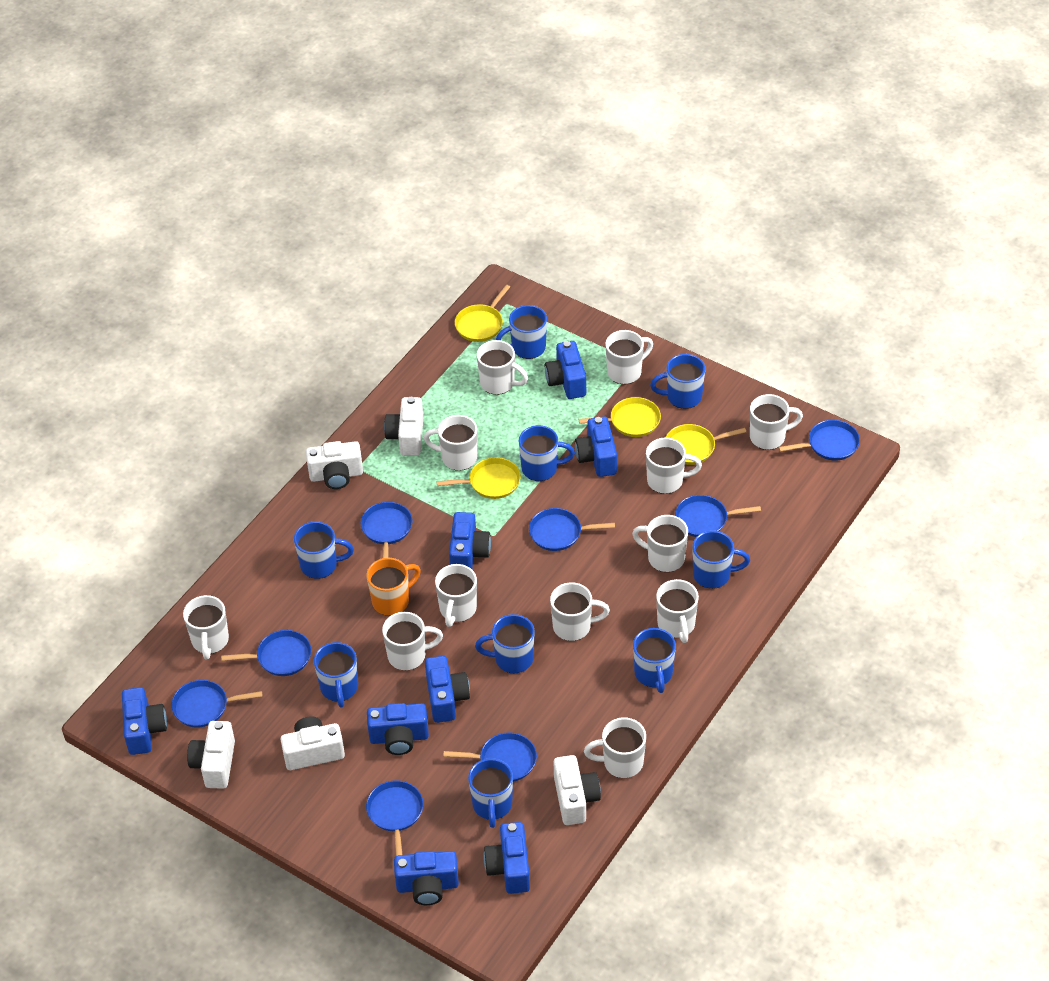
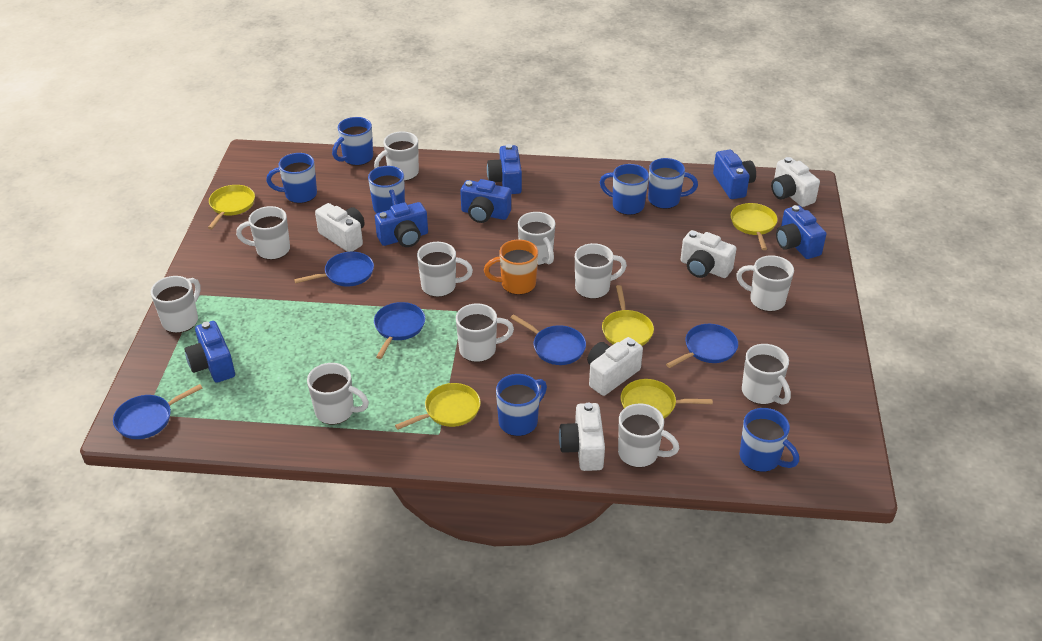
blue camera: [122,687,167,755] [367,703,429,755] [394,851,459,905] [425,656,470,723] [449,512,491,569] [484,822,530,894] [545,341,586,399] [575,417,617,477] = 8 -> [184,321,235,383] [375,202,428,247] [460,179,511,223] [487,144,522,194] [713,150,756,199] [776,205,826,259] = 6
blue mug: [294,521,354,579] [314,642,358,707] [468,758,513,828] [475,614,535,673] [496,305,547,359] [519,425,575,481] [633,628,676,693] [650,354,705,409] [692,531,750,589] = 9 -> [266,153,317,203] [332,117,373,166] [368,166,405,213] [496,374,547,436] [600,164,649,215] [648,158,698,209] [740,408,799,472] = 7
blue pan: [171,680,262,728] [221,630,311,676] [361,502,413,558] [366,780,423,856] [443,732,537,782] [529,508,615,551] [675,495,761,537] [778,420,860,461] = 8 -> [113,384,203,439] [294,252,374,287] [374,302,425,359] [510,314,586,365] [666,324,738,368] = 5
white mug: [183,595,229,660] [382,612,443,671] [424,415,477,471] [435,564,477,627] [477,340,528,395] [550,582,610,641] [584,717,646,778] [605,330,653,384] [632,515,688,572] [646,437,702,494] [656,579,699,643] [750,394,803,450] = 12 -> [151,276,201,333] [236,206,290,260] [307,363,369,425] [374,131,419,181] [417,242,473,297] [456,303,514,362] [518,212,555,265] [575,243,627,299] [618,403,679,468] [736,255,794,312] [742,344,791,405] = 11
yellow pan: [436,457,521,499] [455,285,510,342] [579,397,661,437] [665,424,746,465] = 4 -> [208,185,255,229] [395,383,481,430] [602,285,654,346] [621,379,713,419] [730,203,778,250] = 5

